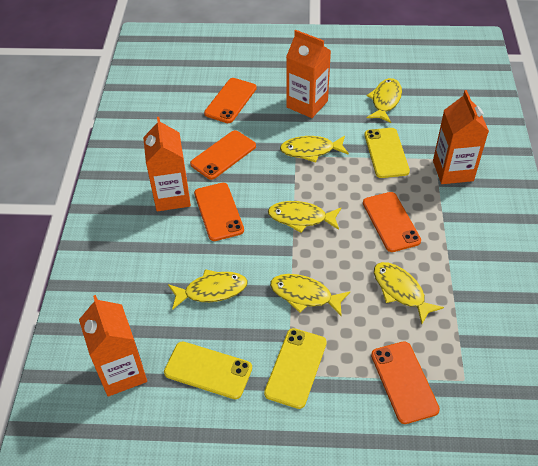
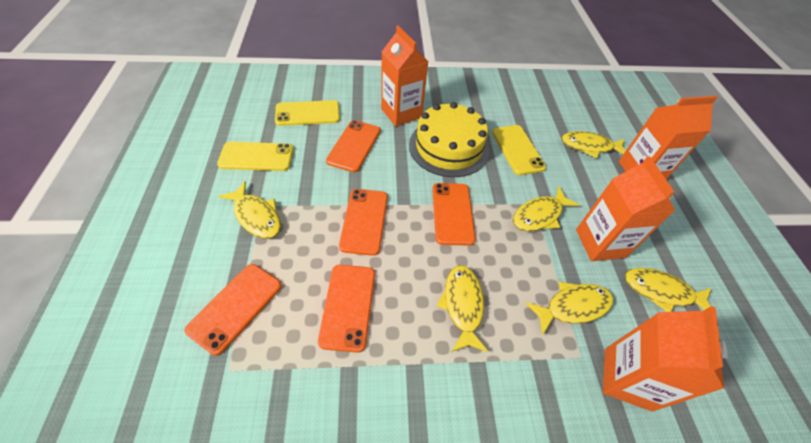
yellow cake: none = 0 -> [409,102,489,177] = 1

